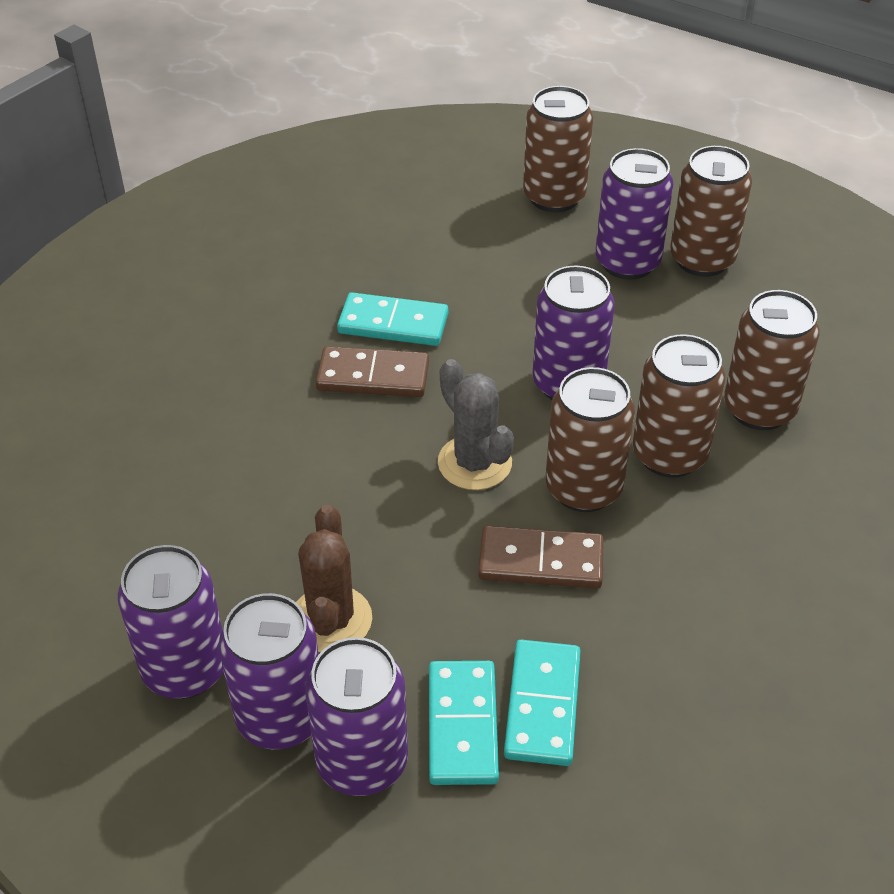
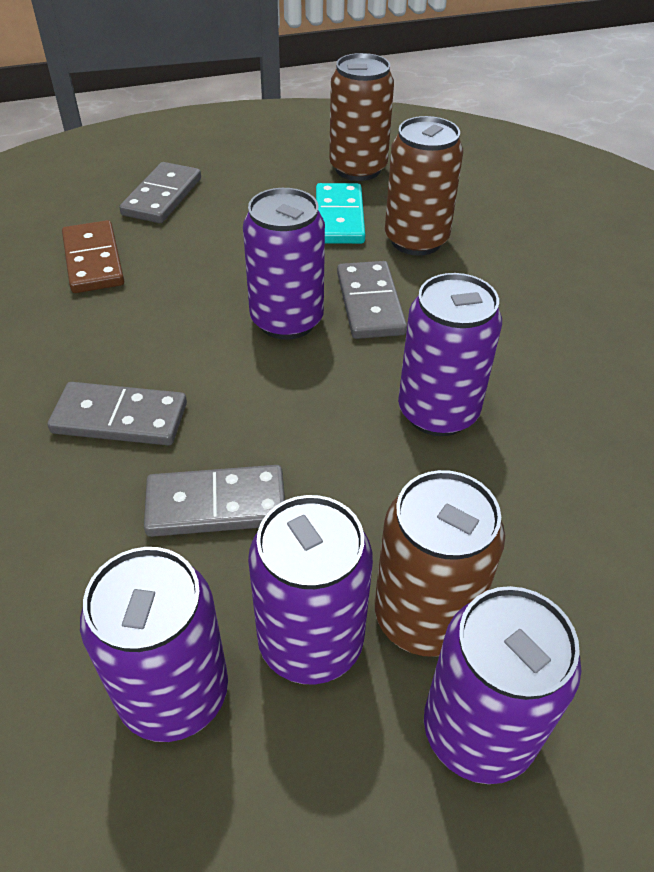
brown cactus: [296,505,372,652] = 1 -> none = 0
brown can: [523,86,593,212] [546,367,635,512] [633,334,725,478] [670,146,752,277] [724,290,820,430] = 5 -> [329,53,394,181] [375,470,505,657] [385,116,463,256] = 3
brown domino: [316,346,429,397] [478,526,604,589] = 2 -> [62,220,124,293] = 1
grey cactus: [438,359,514,490] = 1 -> none = 0
grey domino: none = 0 -> [48,382,187,446] [119,162,201,223] [144,465,285,537] [337,261,407,339] = 4
turquoise domino: [337,292,448,346] [429,661,499,785] [504,640,581,766] = 3 -> [316,183,365,244] = 1

